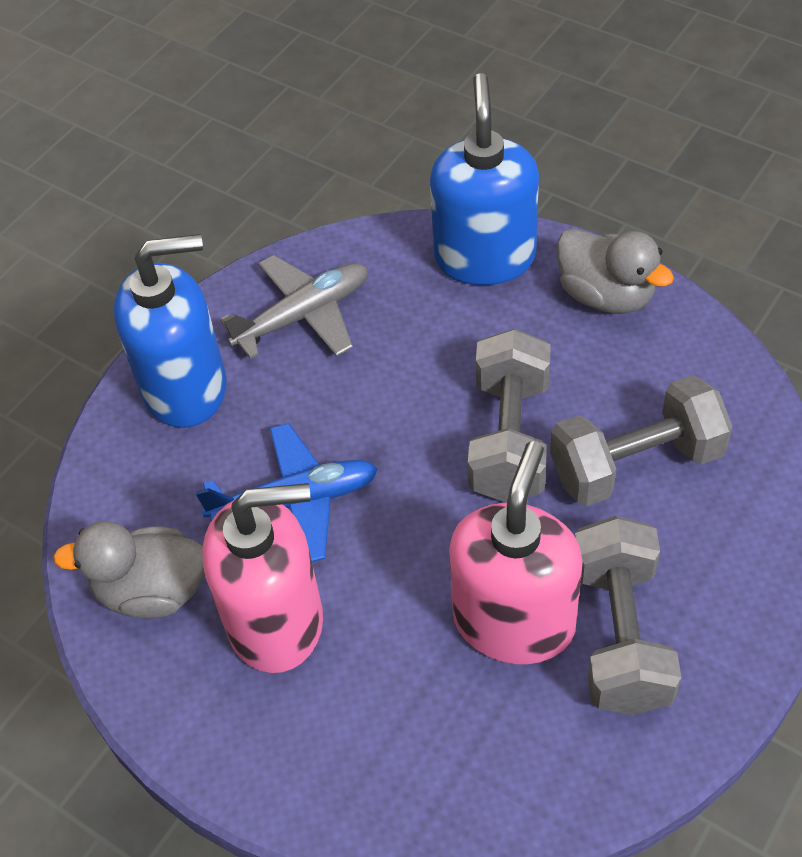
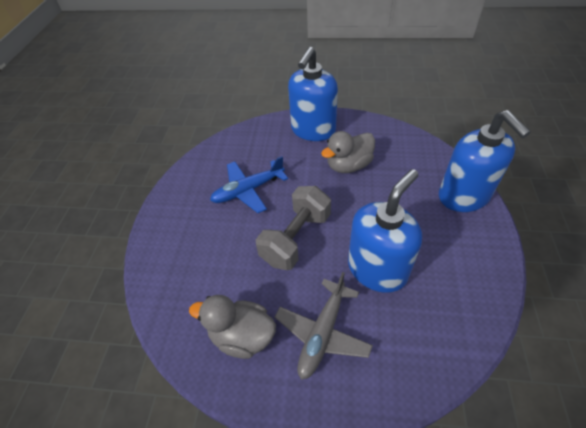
blue soap dispenser: [114,234,227,428] [430,73,539,285] = 2 -> [288,47,338,141] [348,169,422,293] [439,110,531,212] = 3
grey dumbbell: [468,328,551,503] [550,375,732,507] [575,516,681,715] = 3 -> [256,186,331,270] = 1
pink soap dispenser: [203,483,323,673] [449,441,583,665] = 2 -> none = 0

